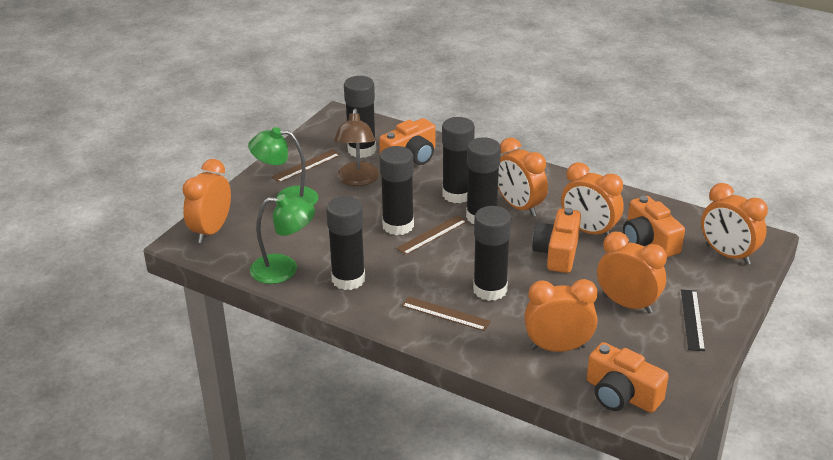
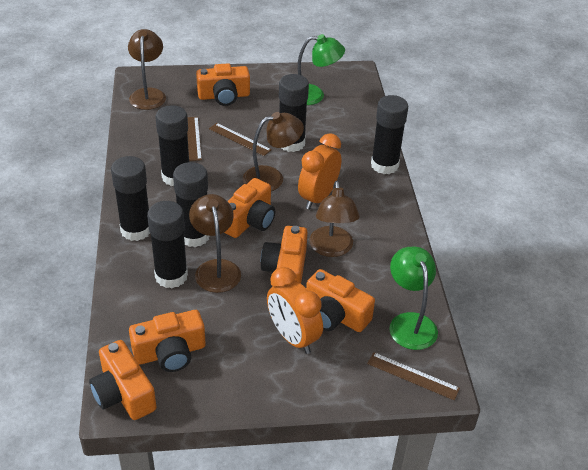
black ruler: [681,290,705,351] = 1 -> none = 0
brown lamp: [334,109,379,186] = 1 -> [128,29,166,110] [189,194,241,293] [243,112,304,191] [309,181,360,257] = 4
orange camera: [379,118,436,165] [532,208,581,273] [587,342,669,413] [623,196,685,257] = 4 -> [89,340,156,420] [129,310,206,372] [196,63,250,106] [224,178,275,238] [261,226,308,283] [306,269,375,332] = 6
orange clock: [182,159,231,243] [498,138,548,217] [524,279,598,352] [561,162,624,236] [597,232,667,313] [701,183,768,265] = 6 -> [267,267,323,354] [298,133,342,210] = 2

